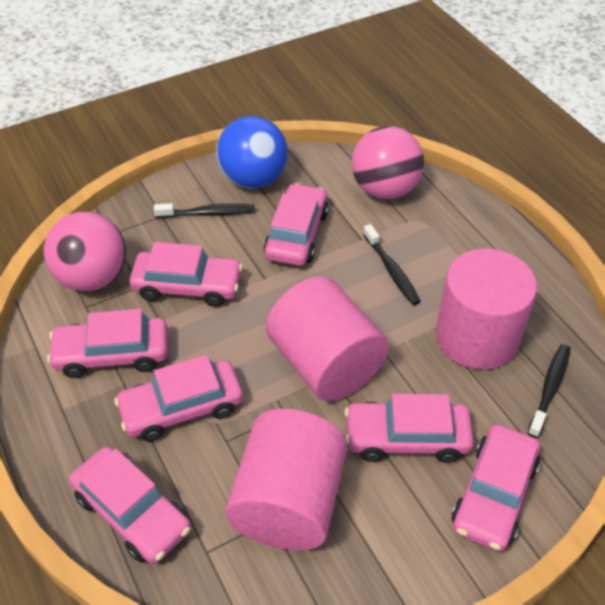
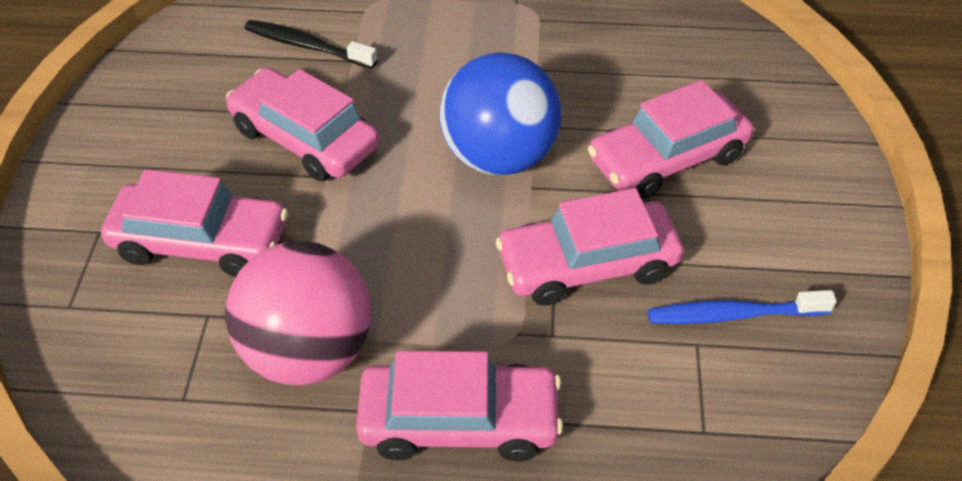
black toothbrush: [154,203,255,218] [363,224,421,305] [528,344,571,438] = 3 -> [244,20,378,68] = 1
blue toothbrush: none = 0 -> [648,290,836,324] = 1
pink ball: [44,212,126,292] [352,126,424,199] = 2 -> [225,241,371,385] = 1
pink car: [47,309,168,378] [69,447,191,564] [114,354,243,441] [129,242,243,307] [264,183,329,266] [345,394,474,463] [451,424,540,552] = 7 -> [101,169,288,277] [226,68,379,181] [356,351,563,462] [496,188,683,306] [588,80,753,199] = 5
pink cylinder: [225,409,347,551] [266,276,389,401] [436,249,537,370] = 3 -> none = 0

